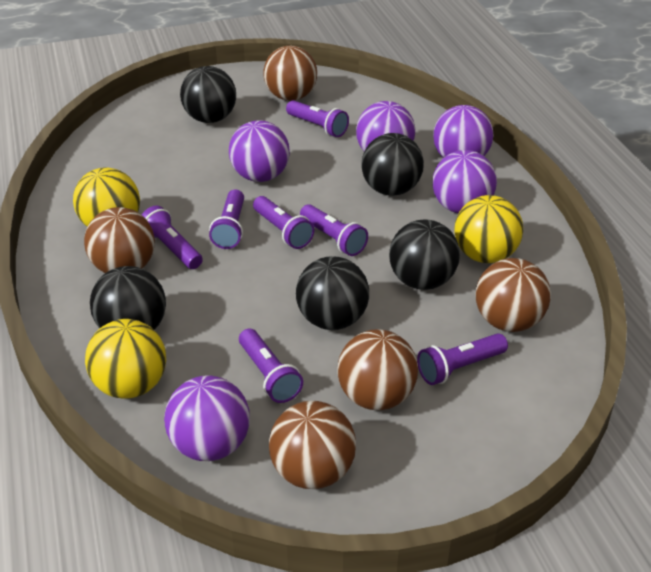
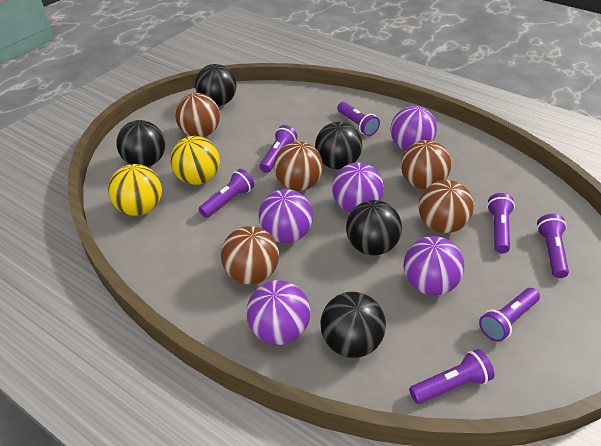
yellow ball: [73,167,140,227] [85,319,166,399] [454,195,523,263] = 3 -> [108,164,162,216] [170,136,220,185] = 2

